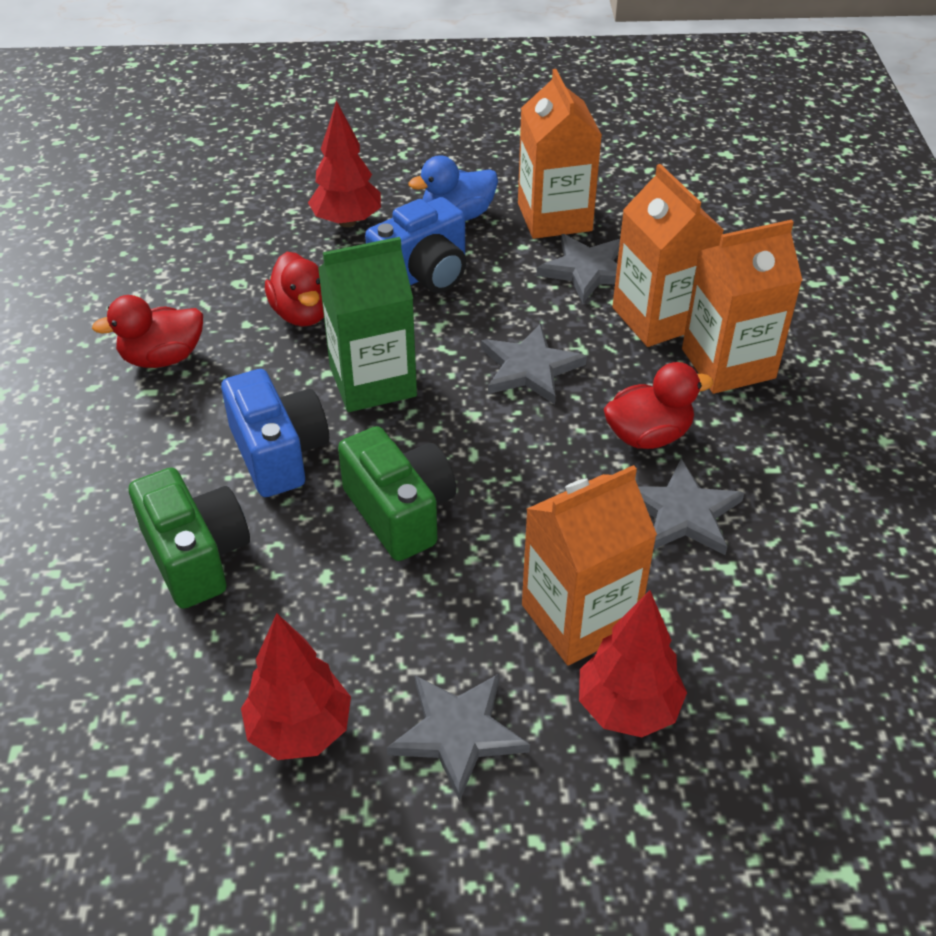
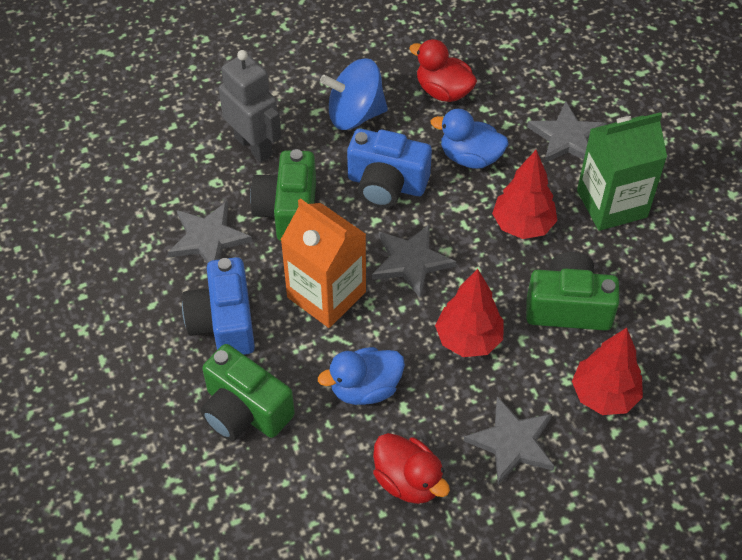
blue duck: [408,155,498,221] = 1 -> [318,347,405,405] [431,109,508,169] = 2
blue spinning top: none = 0 -> [320,58,388,130] = 1
green camera: [129,467,250,609] [338,426,456,561] = 2 -> [200,344,295,441] [250,149,316,241] [526,252,620,331] = 3
grey robot: none = 0 -> [219,50,281,162] = 1
orange carton: [518,69,602,239] [522,465,657,665] [612,164,724,347] [682,220,803,394] = 4 -> [281,198,366,328] = 1
red duck: [92,295,203,368] [265,252,324,327] [604,362,714,449] = 3 -> [373,433,450,504] [409,39,477,102] = 2

